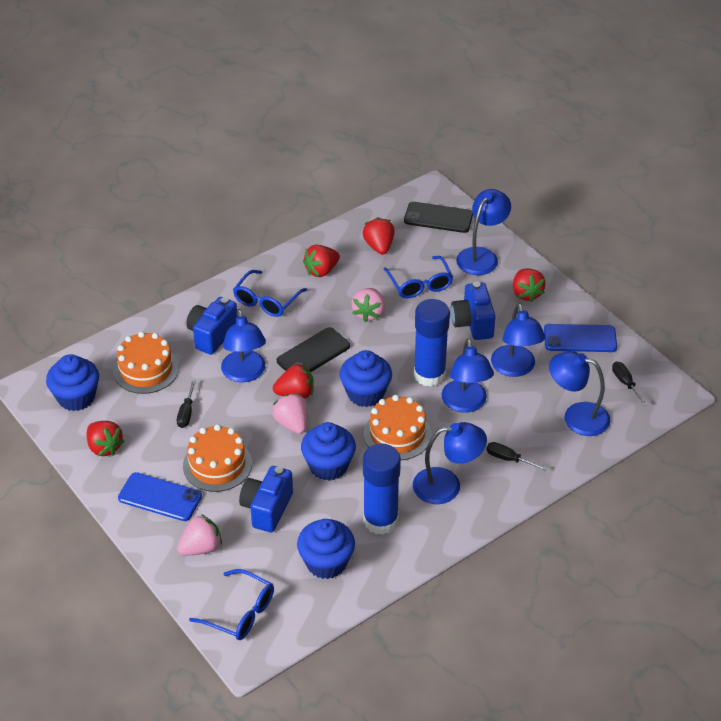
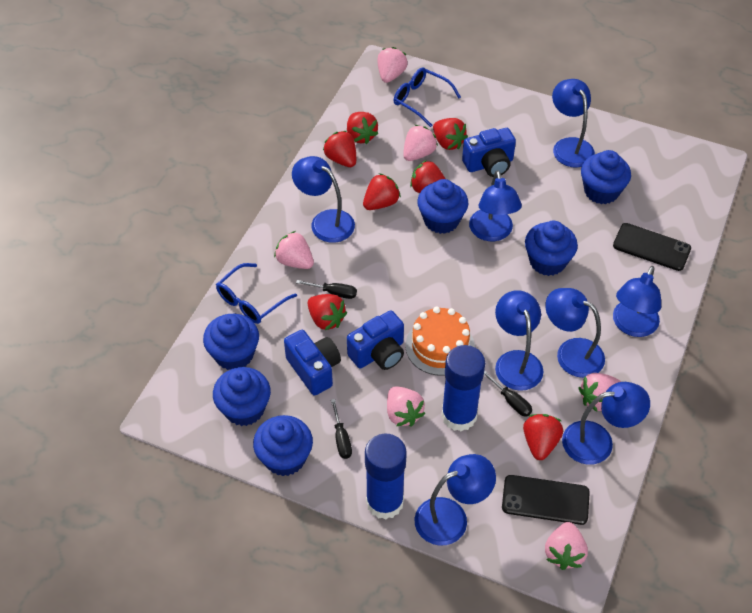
blue cupcake: [46,354,99,411] [297,519,355,579] [301,422,356,481] [340,350,392,407] = 4 -> [203,314,259,370] [213,367,271,426] [253,415,313,476] [417,179,468,234] [525,221,578,276] [581,150,631,204] = 6
blue glasses: [189,569,274,640] [233,270,307,317] [384,256,453,299] = 3 -> [216,263,297,324] [394,67,461,127] = 2
blue lamp: [221,309,266,382] [413,422,487,504] [442,339,494,413] [456,189,511,275] [491,303,546,377] [549,351,610,436] = 6 -> [292,156,355,243] [414,454,496,545] [469,170,522,241] [495,290,543,391] [545,288,605,378] [552,79,595,168] [562,382,650,465] [613,266,661,337] = 8
blue phone: [118,472,202,521] [544,324,617,352] = 2 -> none = 0
orange cake: [113,331,179,394] [183,424,252,492] [364,395,431,460] = 3 -> [405,307,475,376] = 1
pink strawberry: [177,514,222,555] [272,393,307,434] [351,288,385,322] = 3 -> [274,231,314,269] [377,47,408,83] [387,387,425,427] [403,125,438,161] [545,522,588,570] [578,373,621,412] = 6
red strawberry: [87,421,124,456] [273,363,314,399] [303,245,340,277] [363,217,395,255] [513,269,546,302] = 5 -> [308,294,347,330] [323,131,356,167] [347,112,379,144] [363,173,401,210] [410,160,446,193] [433,118,468,150] [523,414,563,460] = 7

